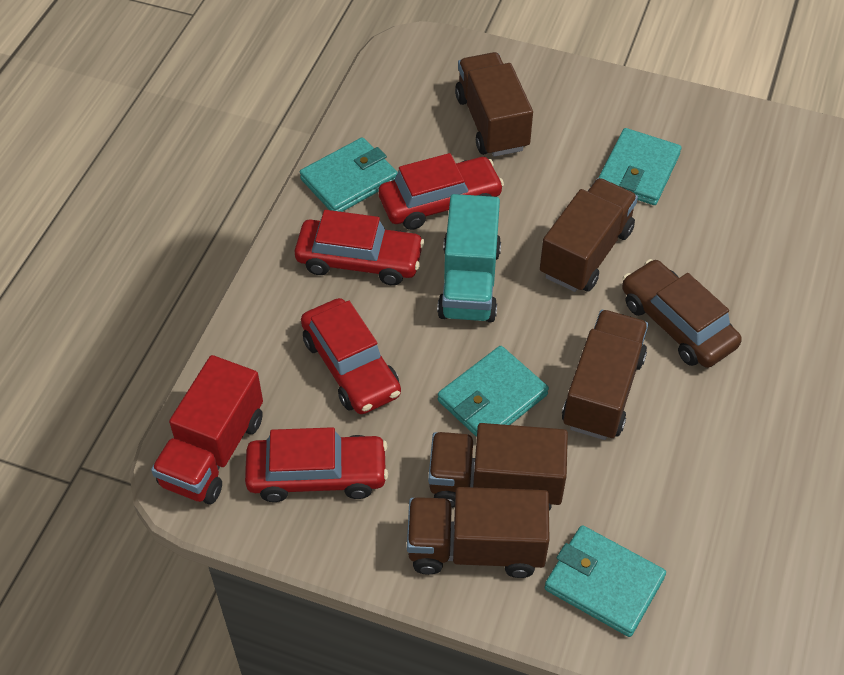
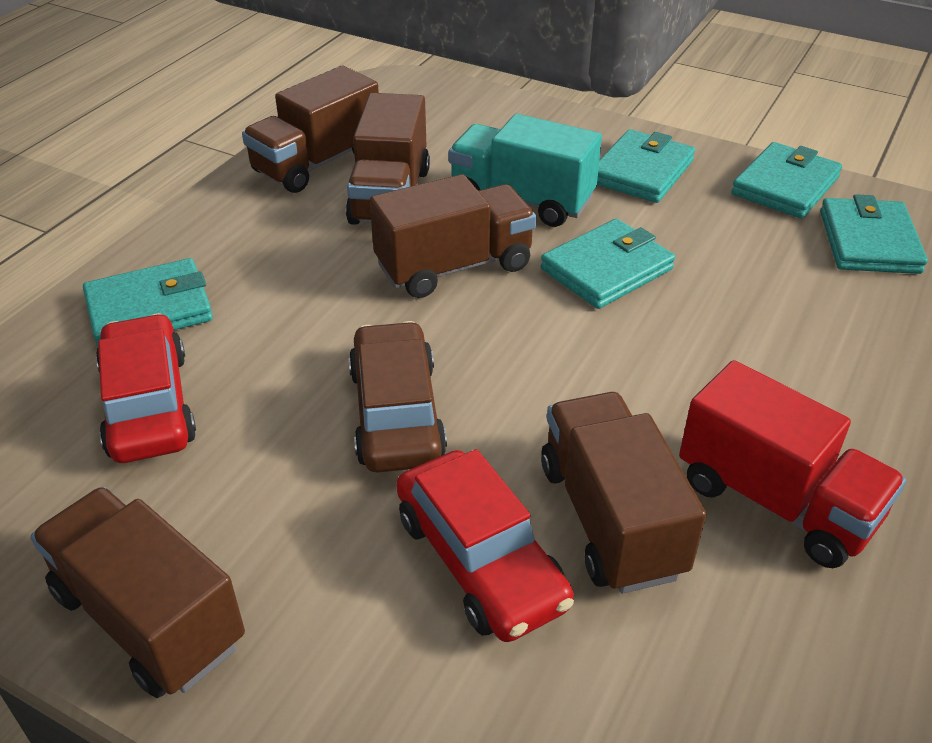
red car: [245,427,388,502] [295,210,424,286] [301,298,401,414] [378,153,504,230] = 4 -> [96,313,196,463] [396,449,574,642] = 2
turquoise wallet: [300,137,398,212] [438,346,549,437] [545,525,666,637] [598,128,682,205] = 4 -> [83,258,213,346] [541,219,675,309] [597,129,695,203] [731,142,842,219] [820,194,928,274] = 5

